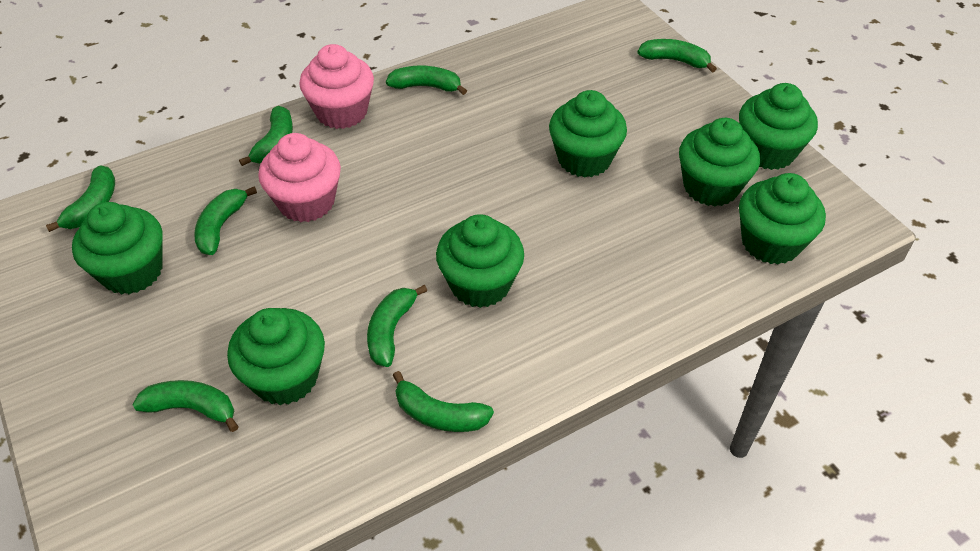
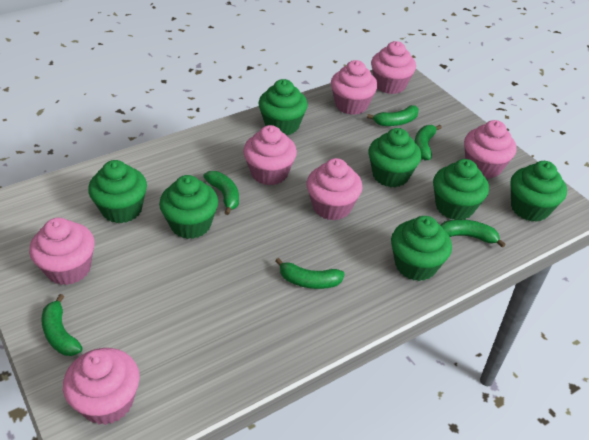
green banana: [46,165,115,232] [133,380,239,432] [194,187,257,255] [239,106,293,166] [367,285,427,367] [386,66,467,95] [393,371,494,432] [637,39,717,73] = 8 -> [41,294,83,356] [203,171,239,215] [275,258,345,289] [367,105,419,126] [414,125,442,160] [441,219,506,248] = 6
pink cupcake: [258,133,341,222] [299,44,374,129] = 2 -> [29,218,95,285] [63,348,140,425] [243,125,297,185] [307,158,363,221] [331,60,378,115] [371,41,416,94] [464,120,517,179] = 7

